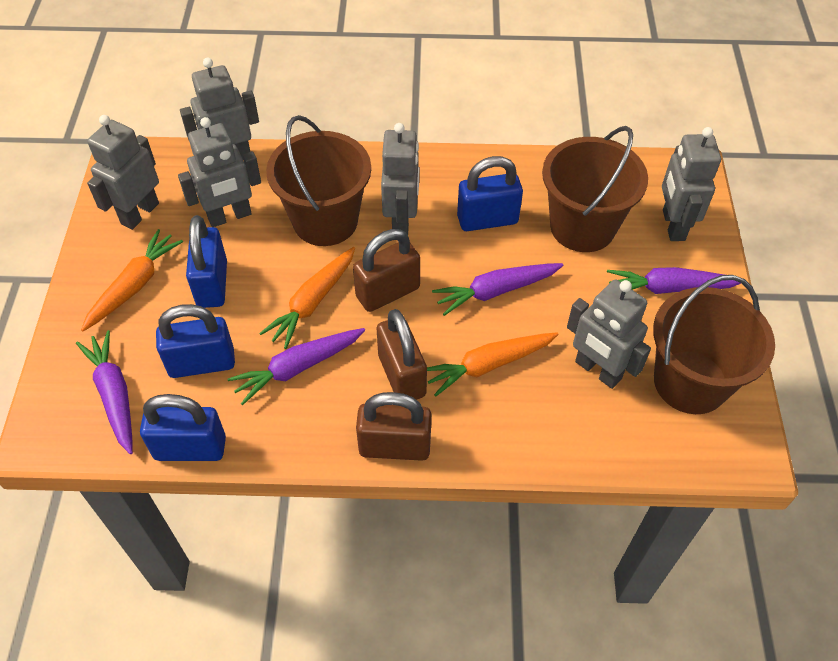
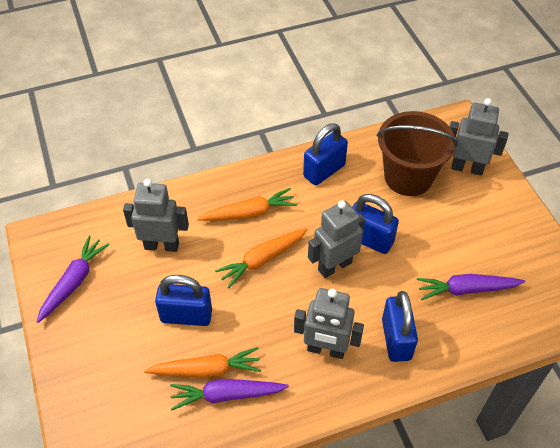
brown bucket: [266,115,371,246] [542,126,648,252] [653,275,775,414] = 3 -> [377,111,457,196] = 1
brown padlock: [353,229,420,312] [356,392,431,461] [376,309,427,400] = 3 -> none = 0
grey robot: [87,115,159,230] [178,117,261,227] [180,58,259,160] [381,123,419,235] [567,280,651,389] [662,127,721,241] = 6 -> [123,179,189,252] [294,288,364,359] [308,200,365,278] [449,98,508,176] = 4
purple carrot: [76,330,133,454] [227,328,365,405] [432,263,564,316] [607,267,741,294] = 4 -> [37,236,110,323] [170,379,289,410] [417,274,525,300] = 3

